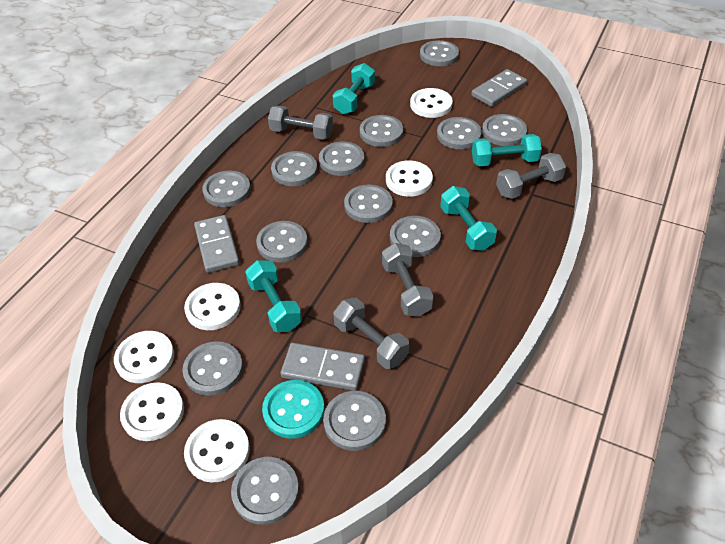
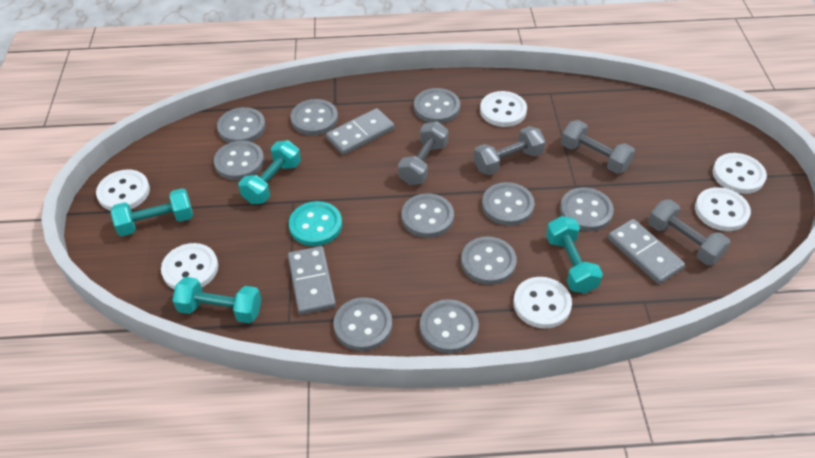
grey button: [183,341,243,396] [202,170,251,207] [231,457,299,525] [256,221,308,262] [271,151,318,186] [319,142,364,176] [323,391,386,451] [344,185,393,223] [360,115,403,147] [390,216,441,257] [420,40,459,66] [437,117,482,149] [482,114,527,146] = 13 -> [214,141,264,180] [217,107,266,143] [291,99,338,135] [334,297,392,351] [401,193,454,238] [414,88,460,123] [420,299,479,353] [461,237,517,285] [482,182,534,226] [560,187,614,231] = 10

